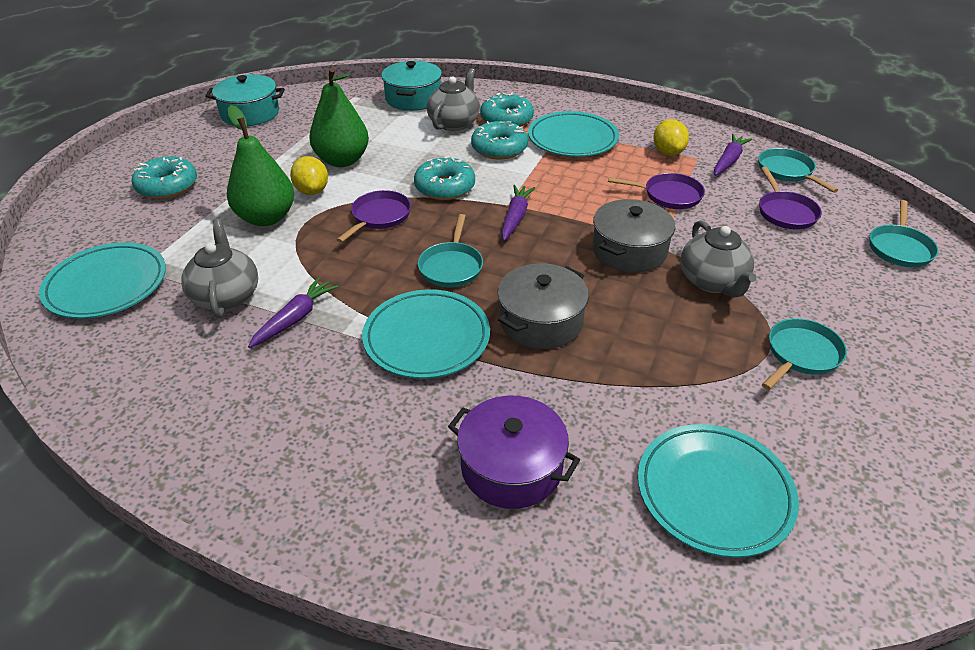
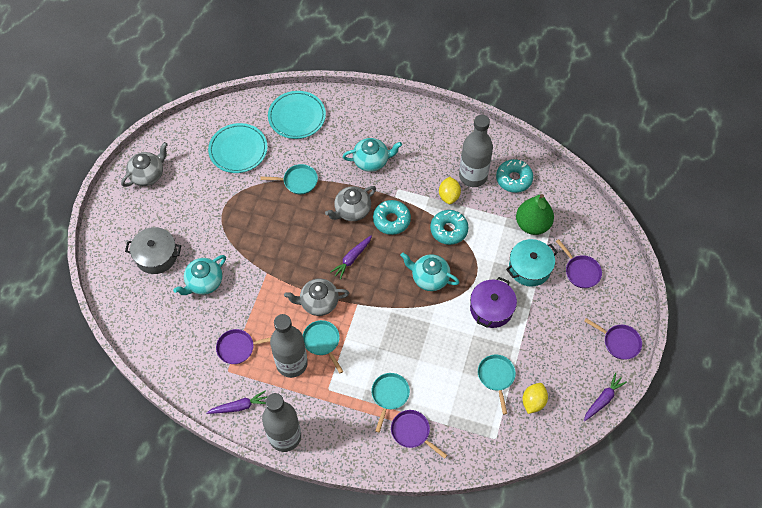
green pear: [227,105,294,226] [309,68,369,167] = 2 -> [516,194,554,235] = 1
grey bottle: none = 0 -> [262,393,301,452] [270,314,308,378] [459,114,493,187] = 3
grey pot: [498,263,589,349] [592,199,675,273] = 2 -> [125,227,181,274] = 1
purple pan: [337,190,411,243] [608,173,705,209] [759,167,822,230] = 3 -> [216,329,271,364] [391,410,447,459] [556,239,602,288] [584,318,642,360] = 4
turquoise donut: [132,157,197,199] [414,156,475,200] [471,121,528,159] [480,93,534,127] = 4 -> [373,200,411,235] [430,210,468,245] [496,159,533,193] = 3
turquoise plate: [39,243,166,319] [362,289,490,379] [528,111,619,157] [638,424,799,558] = 4 -> [208,123,268,173] [268,91,326,139] = 2
turquoise pot: [205,74,285,126] [381,61,442,111] = 2 -> [506,239,558,287] = 1
turquoise teapot: none = 0 -> [173,255,226,295] [342,138,402,172] [400,253,460,291] = 3

